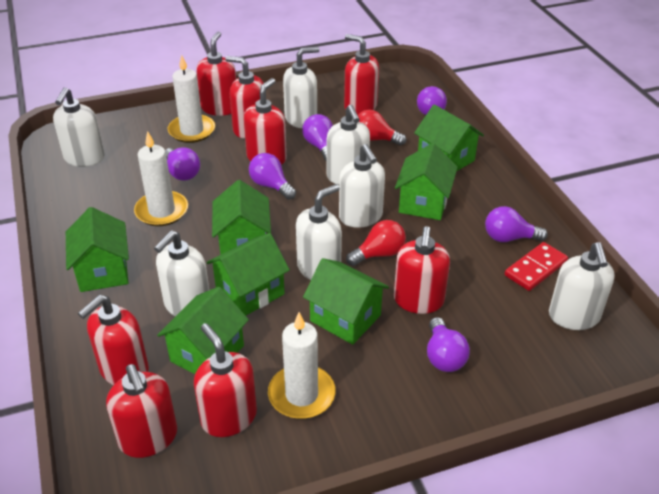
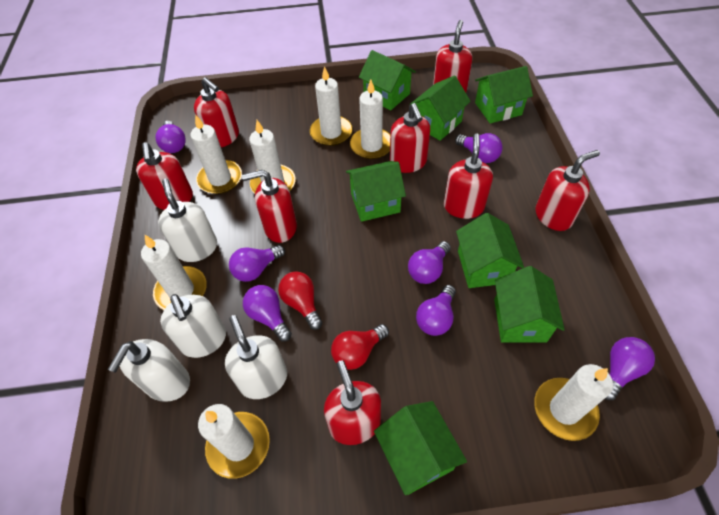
purple light bulb: [165,148,200,180] [249,153,296,200] [302,114,333,162] [417,86,447,115] [427,317,470,372] [485,206,548,242] = 6 -> [155,121,186,153] [229,245,285,282] [243,285,292,341] [408,241,451,284] [416,285,456,336] [455,133,503,163] [605,337,655,400] = 7
red domino: [505,242,568,291] = 1 -> none = 0
white candle: [134,131,188,226] [168,55,215,143] [268,312,336,419] = 3 -> [141,235,207,310] [191,114,242,194] [198,404,270,479] [249,120,296,193] [310,66,352,146] [350,80,390,159] [534,364,613,441] = 7
white soap dispenser: [53,87,104,167] [154,230,209,316] [283,47,319,128] [296,184,342,280] [327,105,370,185] [339,144,385,228] [549,242,615,330] = 7 -> [108,339,190,402] [158,178,217,262] [160,294,226,358] [225,315,287,399] = 4

